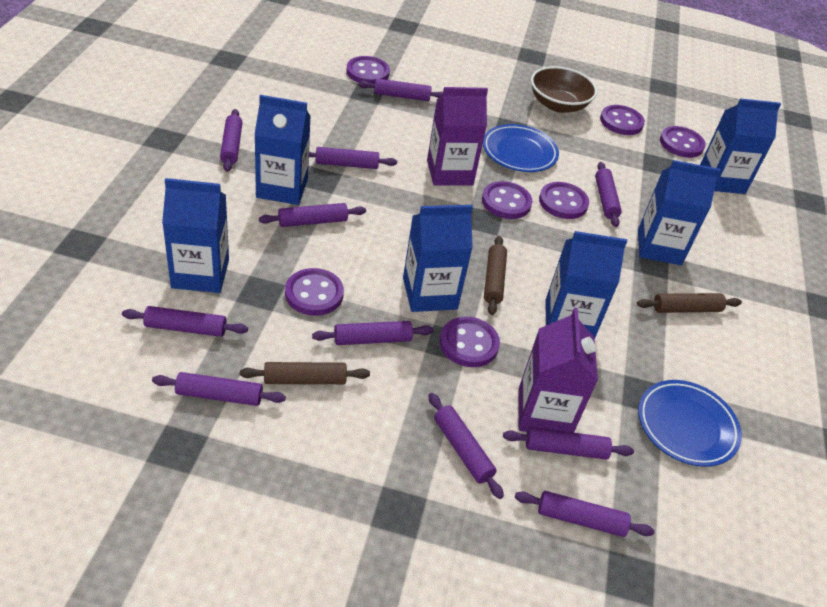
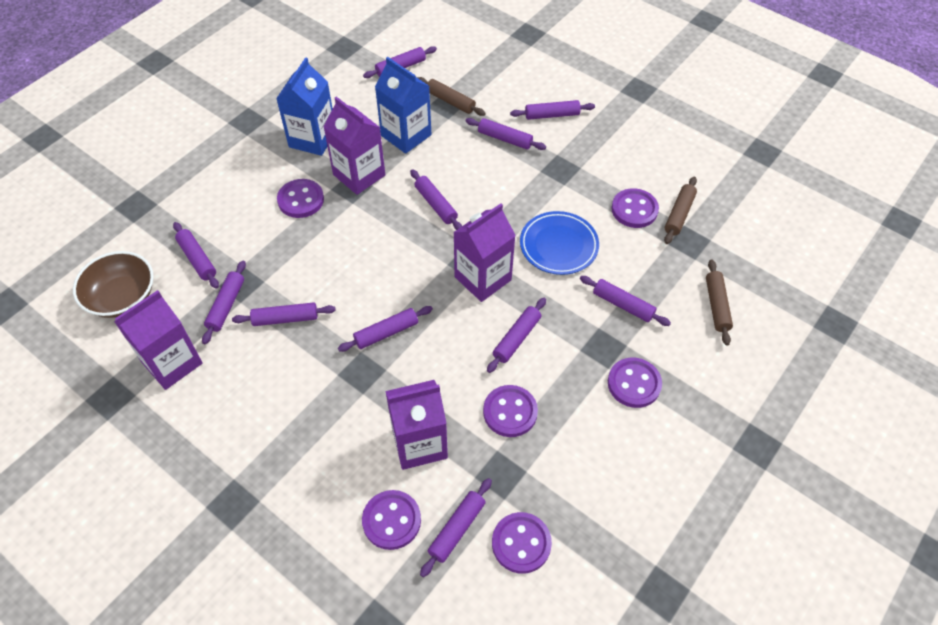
blue carton: [162,178,229,293] [254,95,311,205] [403,205,473,312] [545,231,627,340] [638,160,720,265] [700,99,781,194] = 6 -> [276,57,333,156] [375,57,431,154] = 2
blue plate: [483,124,559,172] [638,380,742,467] = 2 -> [520,211,599,275] = 1
purple button: [285,268,344,316] [346,56,390,84] [440,317,500,367] [482,181,533,219] [539,182,589,219] [600,105,645,135] [660,126,706,158] = 7 -> [277,179,324,218] [362,490,421,550] [483,385,538,437] [492,512,552,574] [608,358,662,408] [611,188,659,228] = 6
purple carton: [427,87,488,186] [518,308,598,433] = 2 -> [114,290,203,390] [323,96,385,195] [385,380,448,470] [453,203,516,302] = 4

